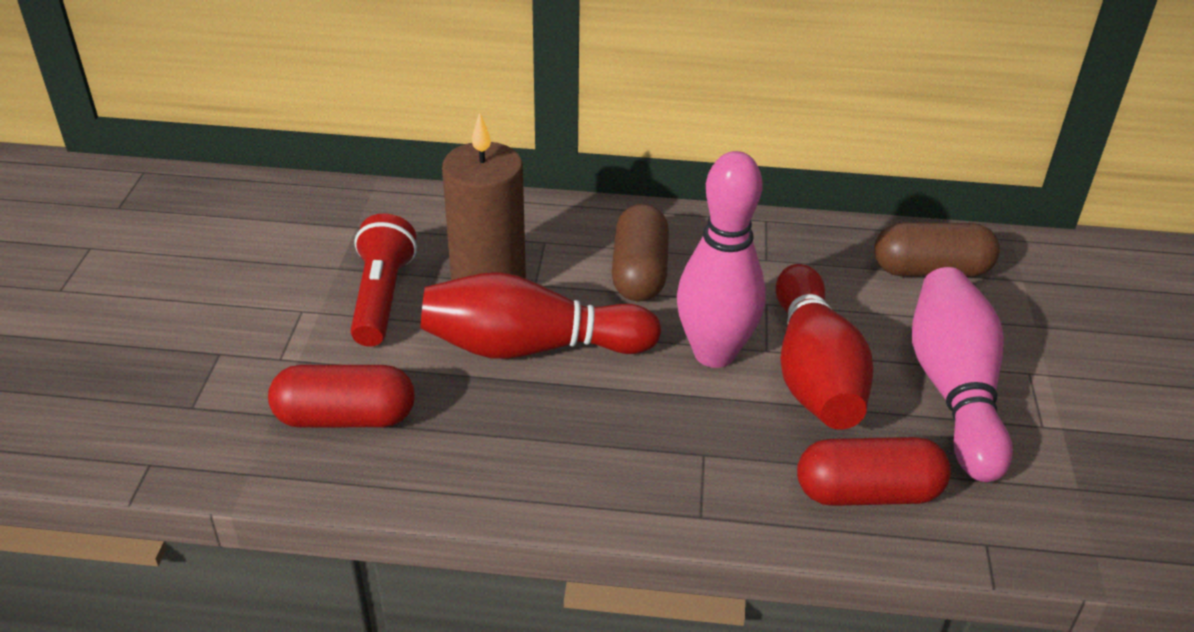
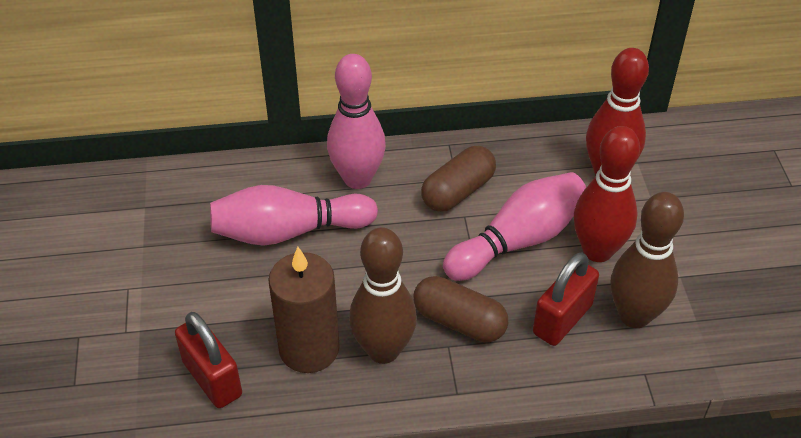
brown bowling pin: none = 0 -> [349,227,417,364] [611,192,684,328] = 2
pink bowling pin: [677,151,766,368] [912,267,1013,482] = 2 -> [210,185,378,246] [327,54,386,189] [443,172,586,281] = 3
red capsule: [268,365,415,428] [797,437,951,506] = 2 -> none = 0
red flashlight: [350,213,417,347] = 1 -> none = 0
red padlock: none = 0 -> [175,312,242,408] [533,253,599,346] = 2

